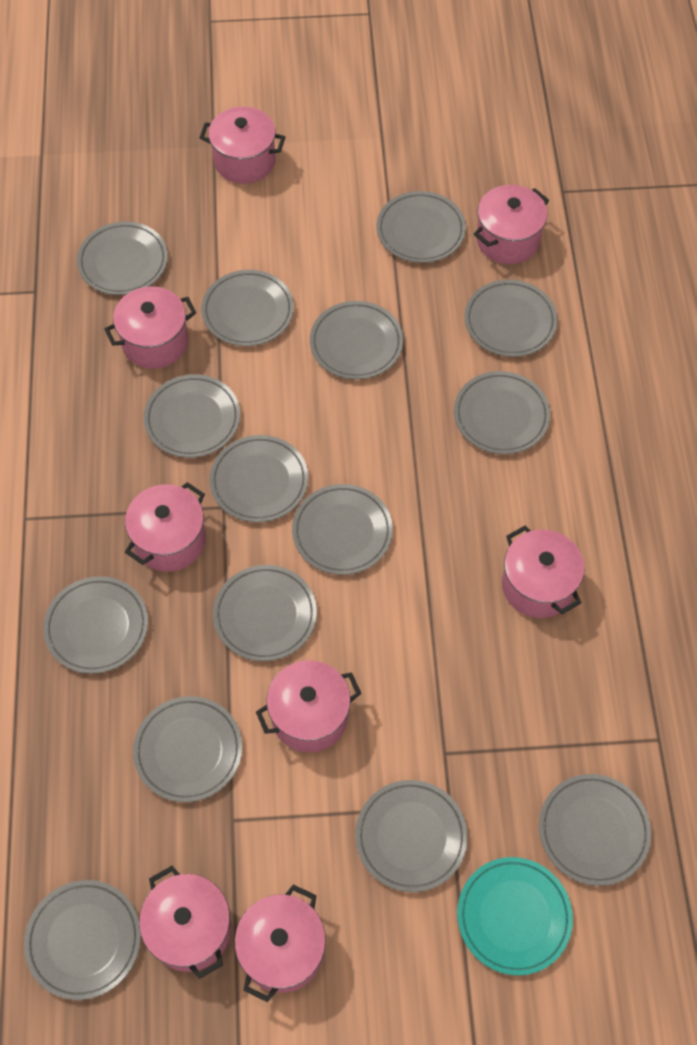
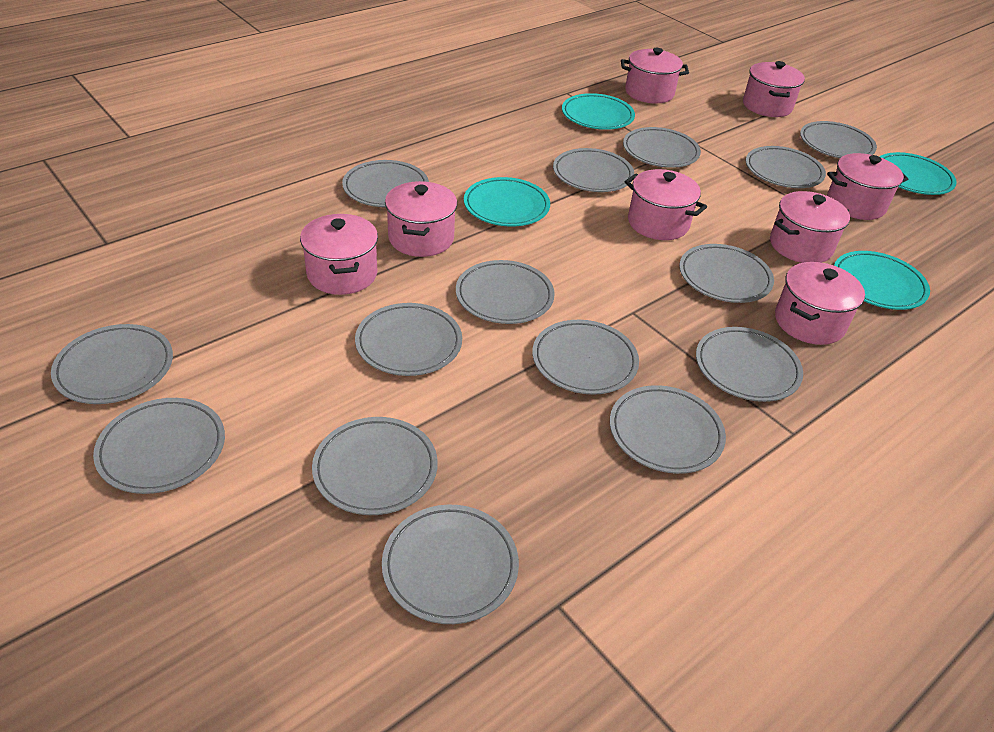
turquoise plate: [457,857,573,976] = 1 -> [464,177,550,226] [562,93,635,130] [834,251,930,310] [880,152,957,195] = 4

